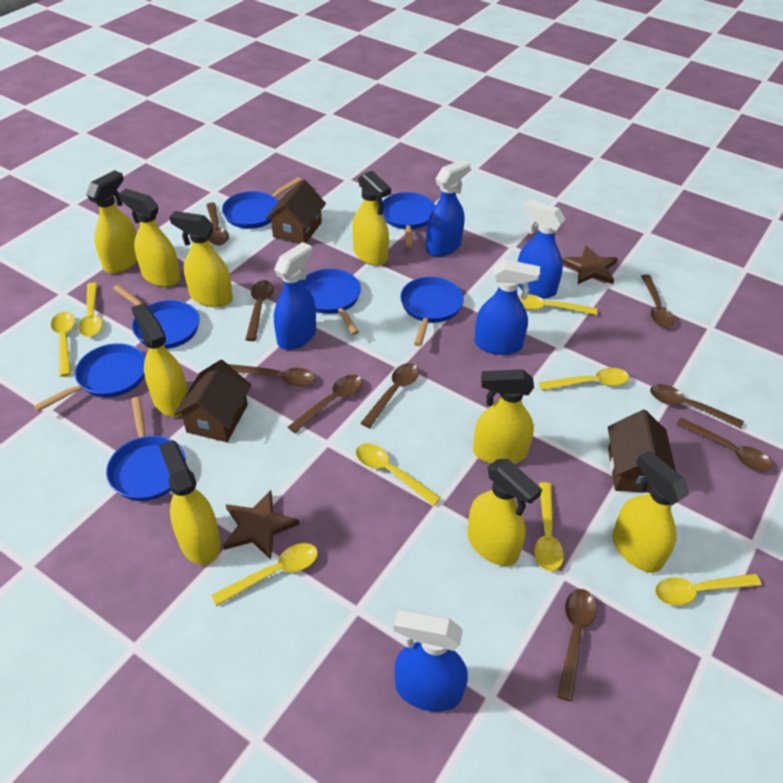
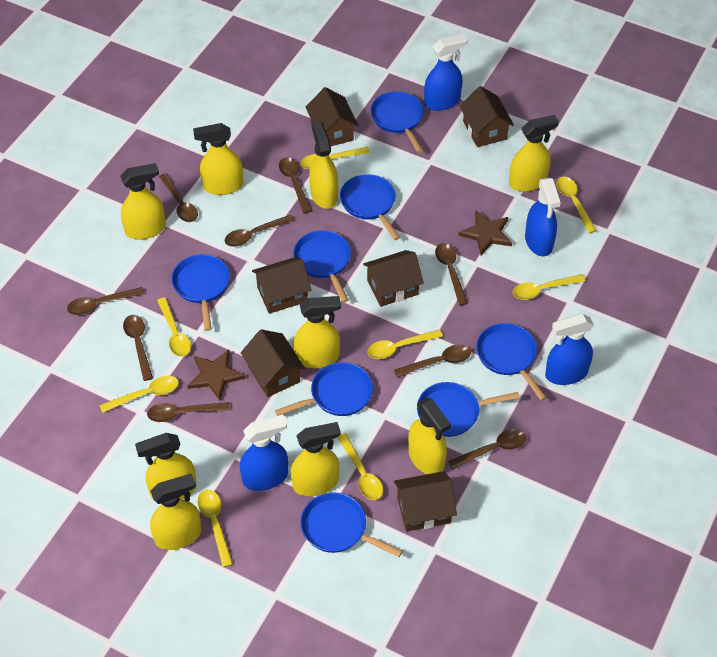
blue pan: [34,343,145,411] [106,397,186,501] [113,285,199,349] [222,177,302,229] [301,268,361,335] [382,192,435,248] [400,277,464,346] = 7 -> [171,254,230,331] [275,362,373,416] [293,230,351,303] [300,492,403,557] [340,174,400,240] [370,91,424,153] [417,382,520,437] [476,323,547,401] = 8
blue spray bottle: [274,242,316,350] [394,609,468,712] [426,159,470,257] [474,259,540,355] [518,199,566,298] = 5 -> [240,415,288,491] [424,34,467,111] [525,178,561,256] [545,314,594,385] = 4
brown house: [174,360,251,442] [265,180,326,244] [608,410,676,493] = 3 -> [241,329,305,397] [252,257,312,314] [306,87,359,146] [363,250,424,307] [394,471,457,532] [459,86,514,147] = 6

